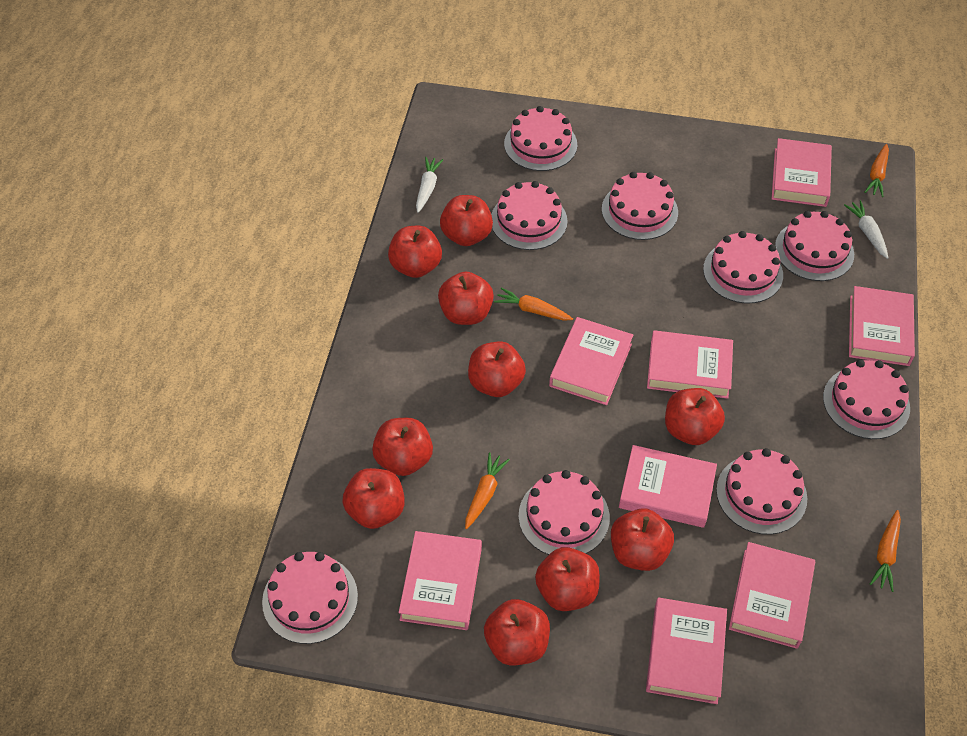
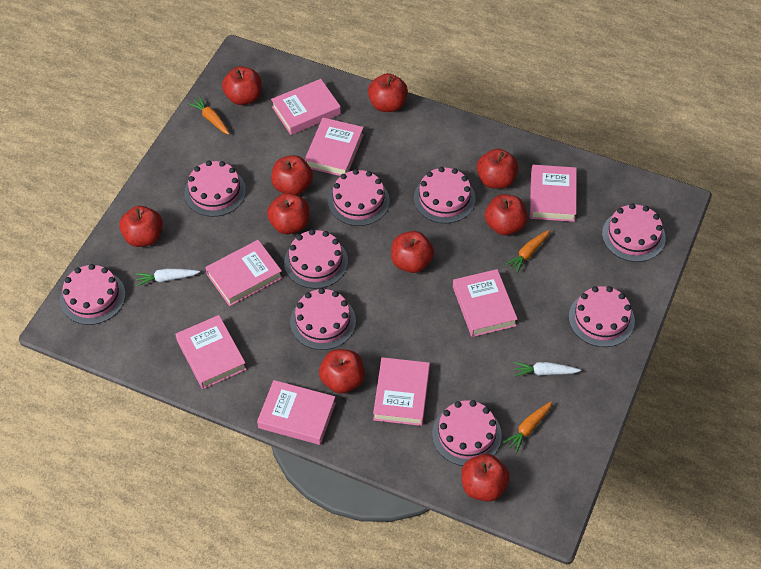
orange carrot: [465,452,510,529] [494,287,573,321] [864,144,889,197] [870,510,901,592] = 4 -> [188,96,229,135] [503,401,552,453] [505,230,550,273] = 3

